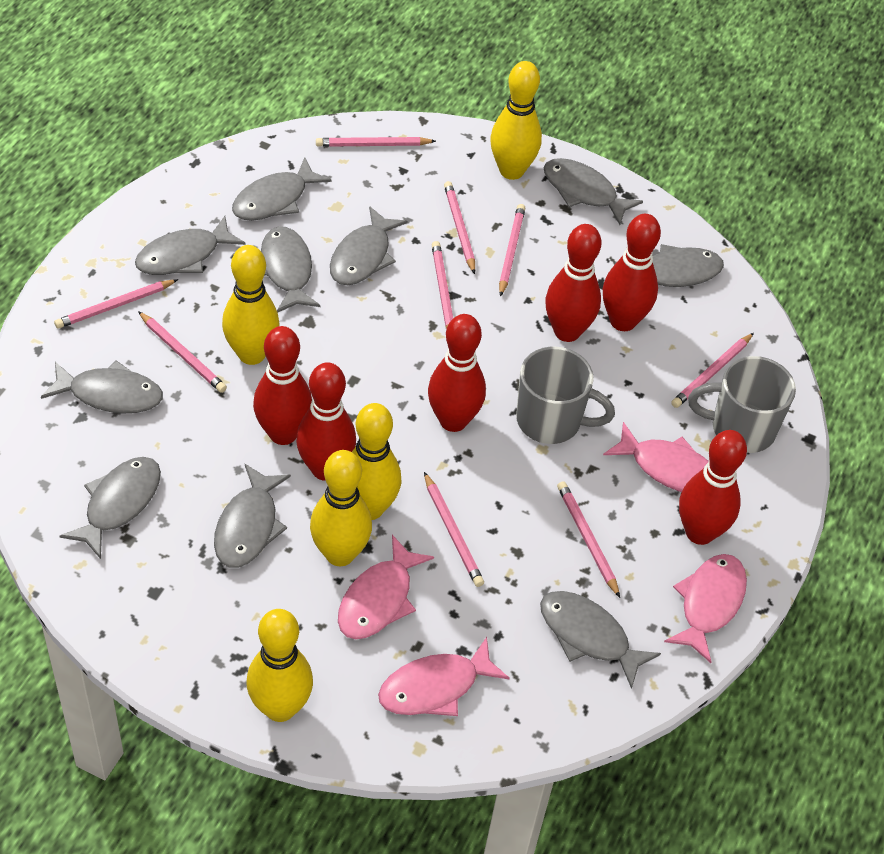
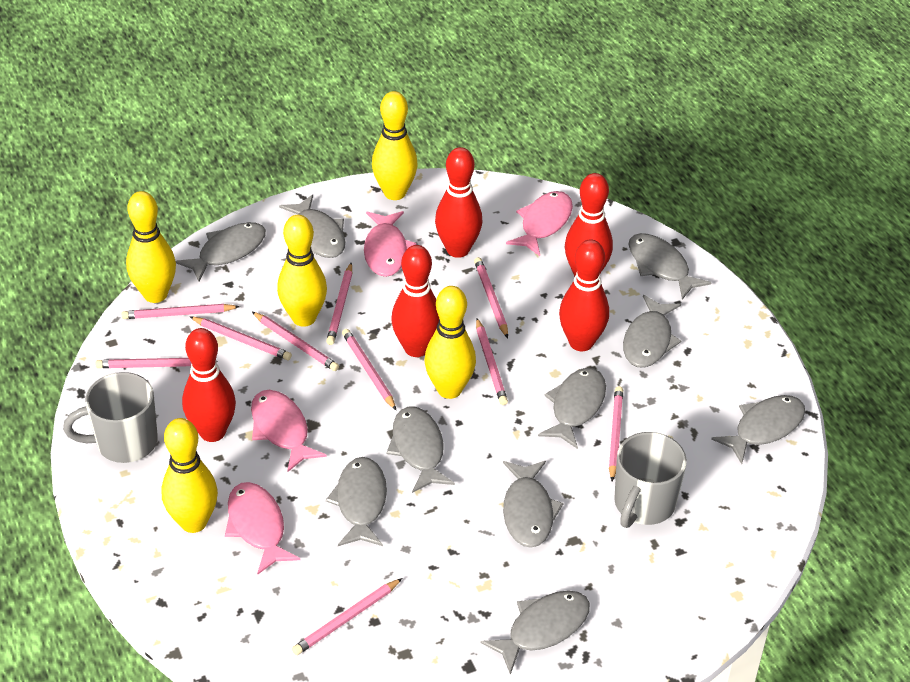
pink pencil: [54,279,178,329] [138,311,227,393] [316,137,436,147] [424,472,484,587] [432,241,453,329] [444,181,475,274] [499,204,525,297] [557,481,620,598] [671,333,754,408] = 9 -> [95,358,218,368] [122,304,240,319] [190,317,292,360] [252,312,339,371] [292,578,402,655] [326,262,352,345] [342,329,396,410] [474,257,508,338] [476,318,508,405] [609,386,623,482] = 10
red bowling pin: [253,326,312,445] [296,362,356,481] [428,314,486,432] [545,224,601,342] [603,214,661,331] [679,430,747,545] = 6 -> [182,328,236,442] [391,245,439,357] [435,147,482,258] [559,239,609,351] [565,173,613,277] = 5

